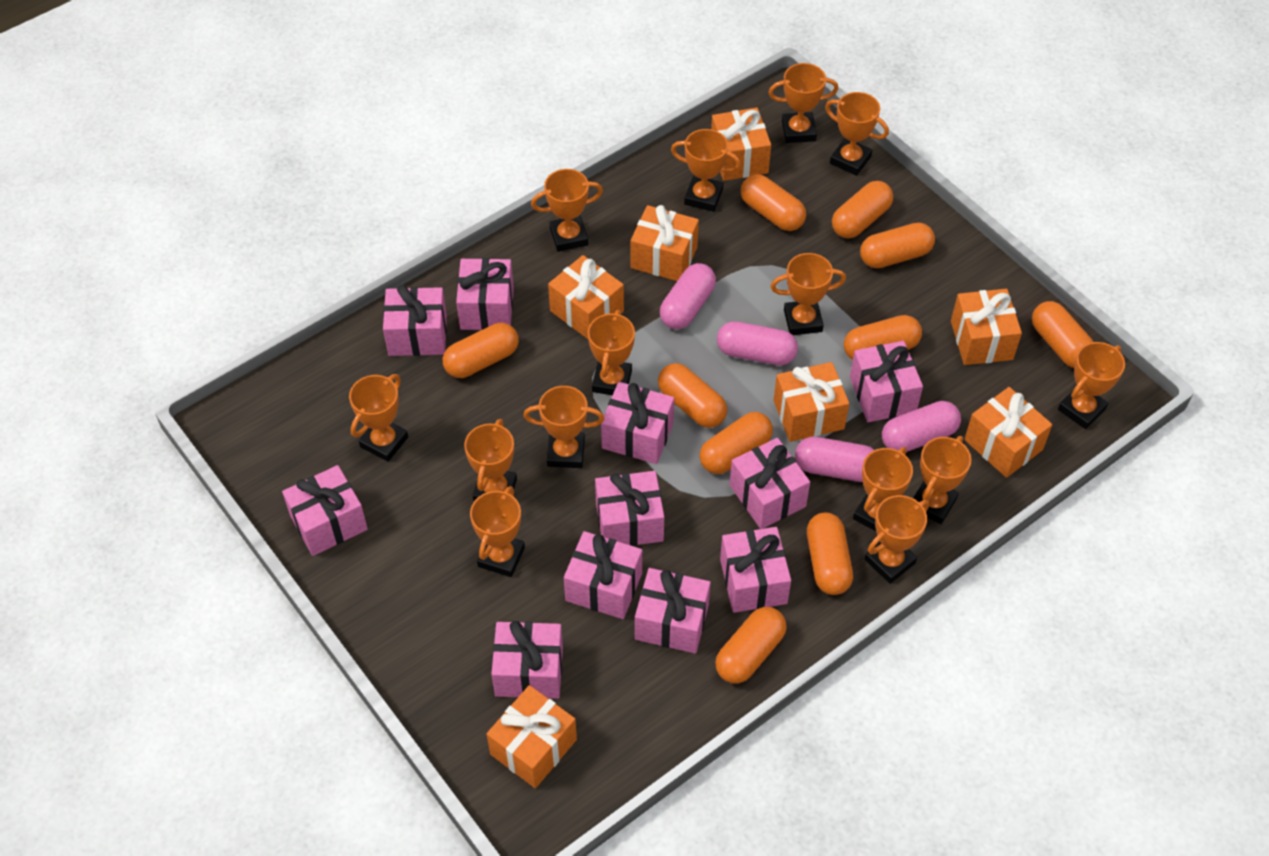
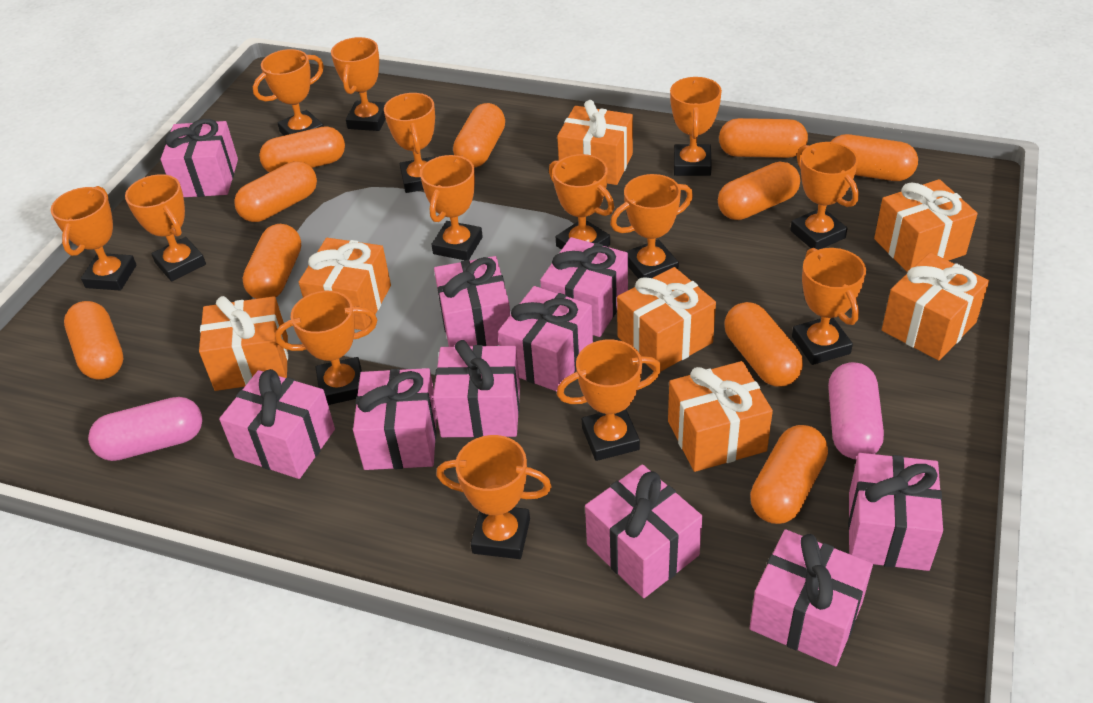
pink capsule: [660,263,716,329] [717,321,798,365] [795,437,874,482] [882,401,961,452] = 4 -> [88,397,202,461] [828,362,884,460] = 2
pink gift: [282,465,368,556] [383,285,447,356] [456,258,514,330] [491,621,563,699] [564,531,642,619] [595,471,664,546] [601,382,674,464] [635,568,711,654] [720,527,791,613] [729,438,810,529] [850,341,923,422] = 11 -> [161,119,238,197] [219,369,335,479] [353,368,437,470] [433,340,520,438] [434,256,510,347] [498,286,593,392] [540,237,628,337] [585,464,703,598] [749,529,873,666] [848,453,943,571] = 10

